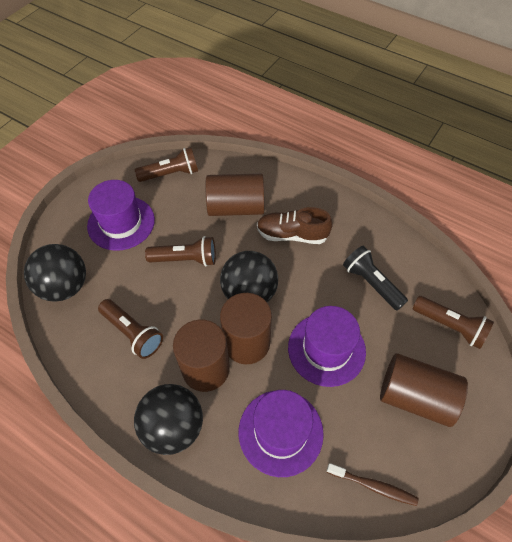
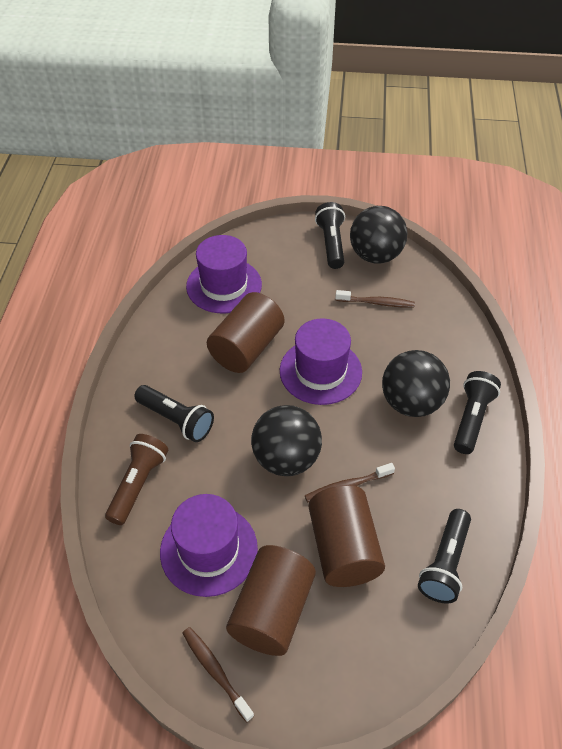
black flashlight: [343,246,408,311] = 1 -> [134,385,214,442] [315,202,345,269] [418,509,471,604] [454,371,501,454] = 4
brown cylinder: [173,320,230,392] [206,173,264,216] [220,293,272,364] [380,353,468,427] = 4 -> [207,292,284,373] [226,545,316,656] [309,485,385,587] = 3
brown flashlight: [98,299,163,359] [135,147,198,182] [145,236,216,266] [413,296,494,349] = 4 -> [105,434,168,525] = 1
brown shoe: [257,207,333,244] = 1 -> none = 0
brown toothbrush: [327,463,419,506] = 1 -> [182,627,254,722] [305,463,395,503] [335,290,415,308] = 3

